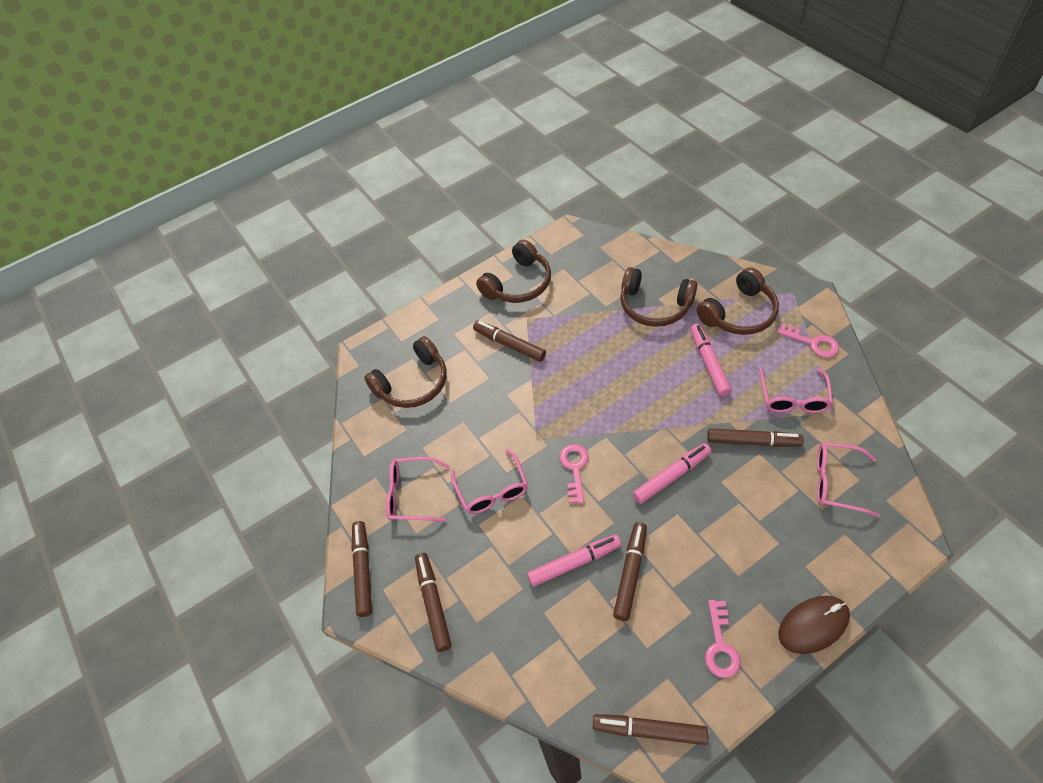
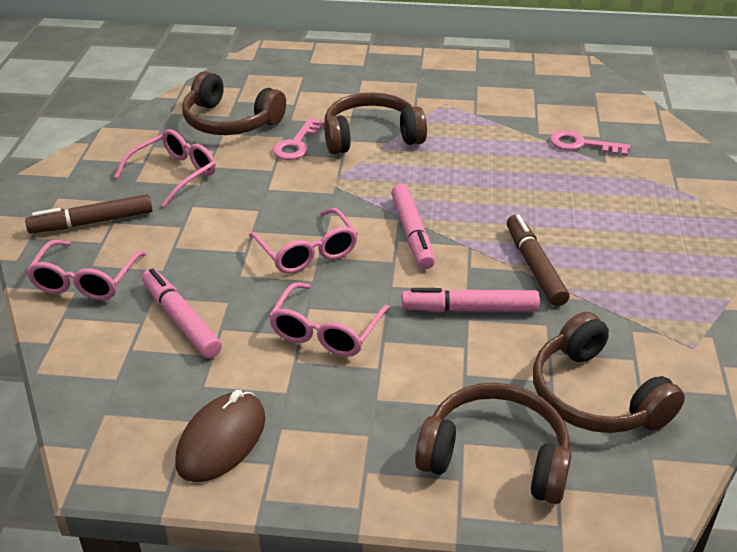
brown marker: [352,521,372,617] [415,553,451,652] [473,321,546,362] [593,714,708,745] [613,522,647,621] [707,428,804,447] = 6 -> [25,194,153,233] [507,215,569,306] = 2
pink key: [559,444,589,504] [705,600,741,678] [777,323,839,358] = 3 -> [272,118,324,160] [550,130,630,156] = 2

